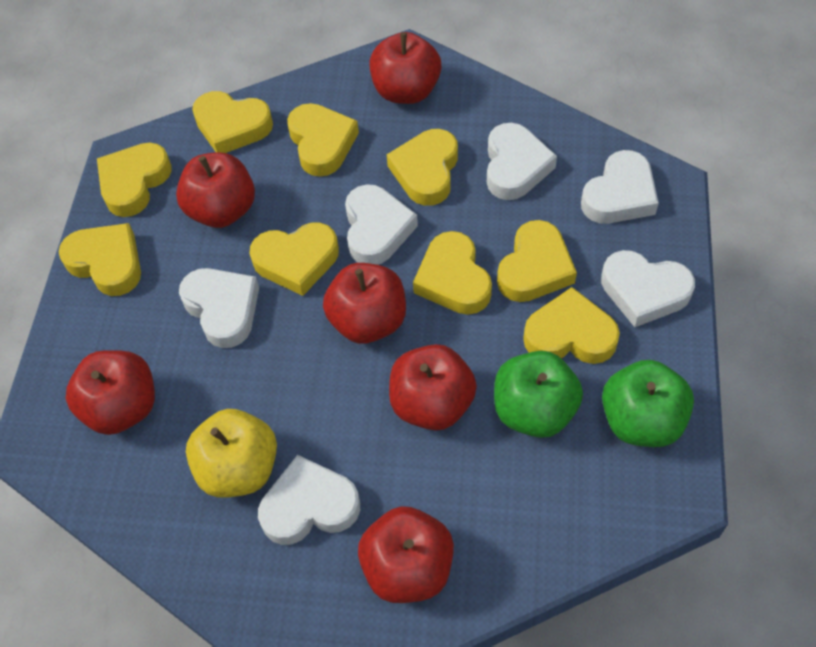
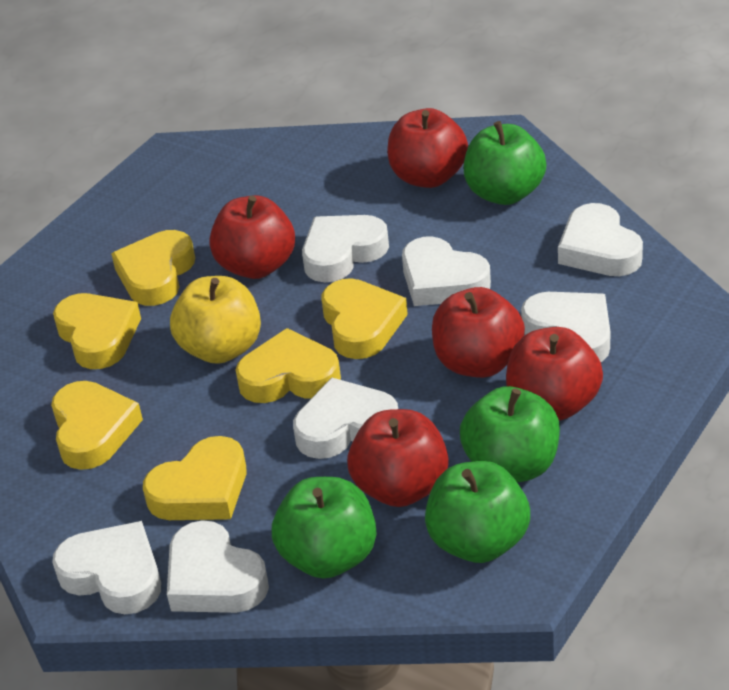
green apple: [494,351,583,438] [602,360,694,447] = 2 -> [272,477,376,578] [425,461,530,563] [460,386,560,483] [464,121,546,205] = 4
red apple: [65,350,155,435] [176,152,255,228] [323,263,406,344] [358,506,454,603] [369,32,441,104] [389,344,477,431] = 6 -> [209,195,295,279] [347,409,449,507] [387,108,468,188] [432,287,525,378] [506,327,603,420] = 5
white heart: [179,268,259,348] [258,455,360,545] [345,184,418,265] [487,123,557,200] [581,150,659,224] [601,250,695,327] = 6 -> [52,521,161,614] [167,520,269,613] [293,377,398,459] [302,215,389,282] [402,236,491,306] [521,292,610,362] [558,203,643,276] = 7
yellow heart: [59,223,141,296] [97,143,172,217] [192,91,273,153] [249,223,339,296] [287,103,359,177] [387,129,458,206] [413,231,492,315] [497,220,577,302] [523,287,620,364] = 9 -> [51,381,143,470] [53,293,141,369] [111,230,195,306] [143,436,246,520] [236,328,341,403] [322,278,408,359] = 6

